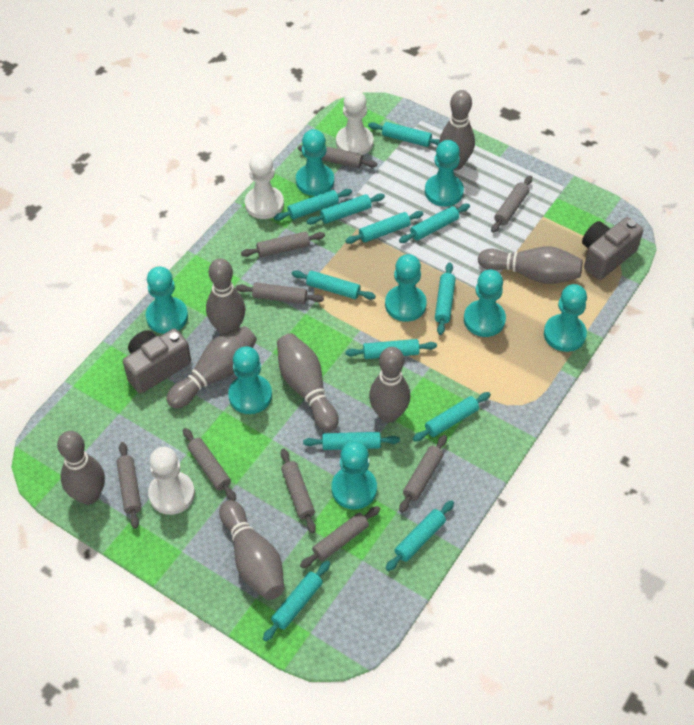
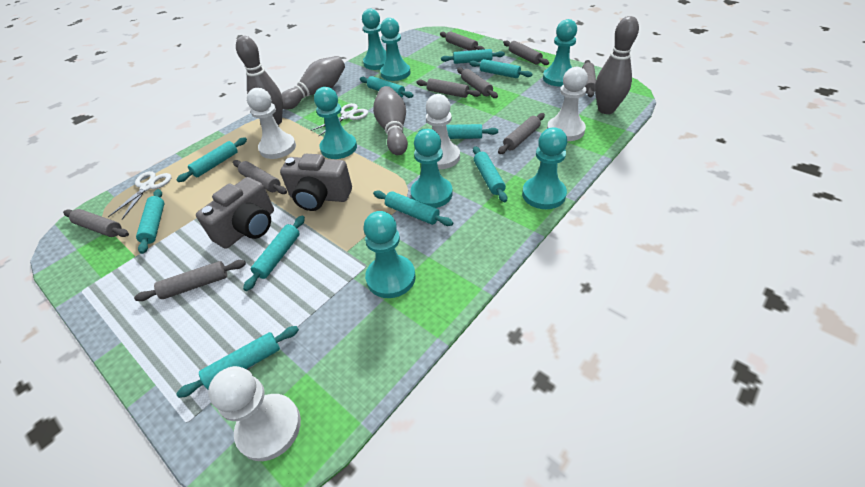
grey bowling pin: [57,431,105,505] [166,326,257,408] [206,258,245,334] [219,500,284,600] [277,333,339,432] [369,347,410,423] [439,90,475,170] [478,246,583,284] = 8 -> [236,36,283,125] [281,56,345,110] [373,86,408,155] [595,16,639,114] = 4
turquoise pawn: [146,266,188,334] [228,346,272,414] [296,129,334,196] [331,441,377,509] [385,254,427,322] [425,140,464,207] [464,269,506,337] [544,284,587,352] = 8 -> [314,87,357,159] [362,9,387,70] [364,211,416,298] [380,18,411,81] [410,129,453,208] [522,128,567,209] [543,19,577,86] = 7
turquoise rolling pin: [263,560,330,642] [274,189,352,221] [292,270,376,300] [303,432,400,450] [306,194,385,225] [345,211,423,244] [345,339,437,359] [368,122,440,147] [386,500,454,571] [399,204,470,243] [413,392,491,442] [435,262,456,335] = 12 -> [136,189,164,254] [176,138,247,182] [176,326,299,398] [243,216,305,291] [360,76,413,98] [373,191,453,226] [419,124,498,139] [441,49,505,64] [469,59,532,78] [473,146,507,202] = 10
white pawn: [148,447,195,515] [245,152,284,219] [336,90,374,155] = 3 -> [208,366,301,461] [247,88,296,159] [426,94,460,169] [547,67,588,141] = 4
white scissors: none = 0 -> [108,171,171,219] [311,103,368,136] = 2

